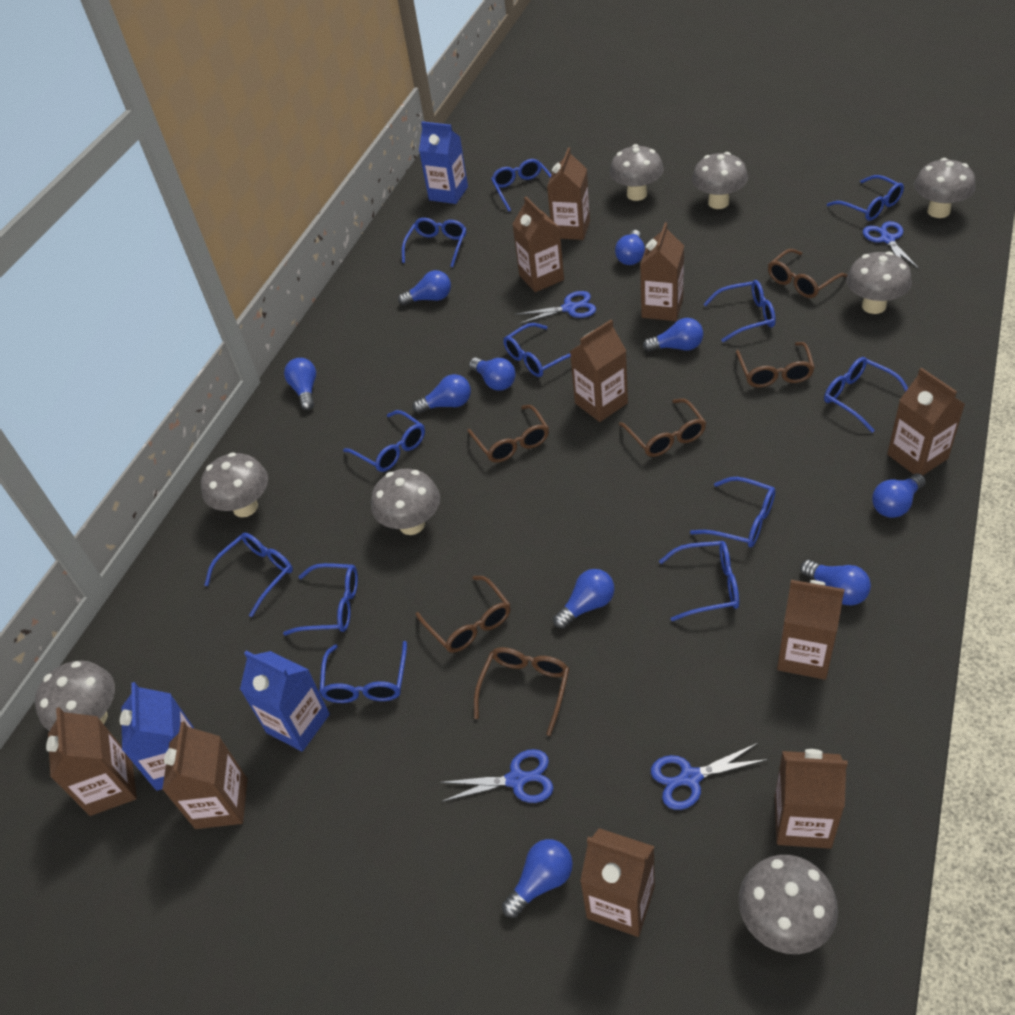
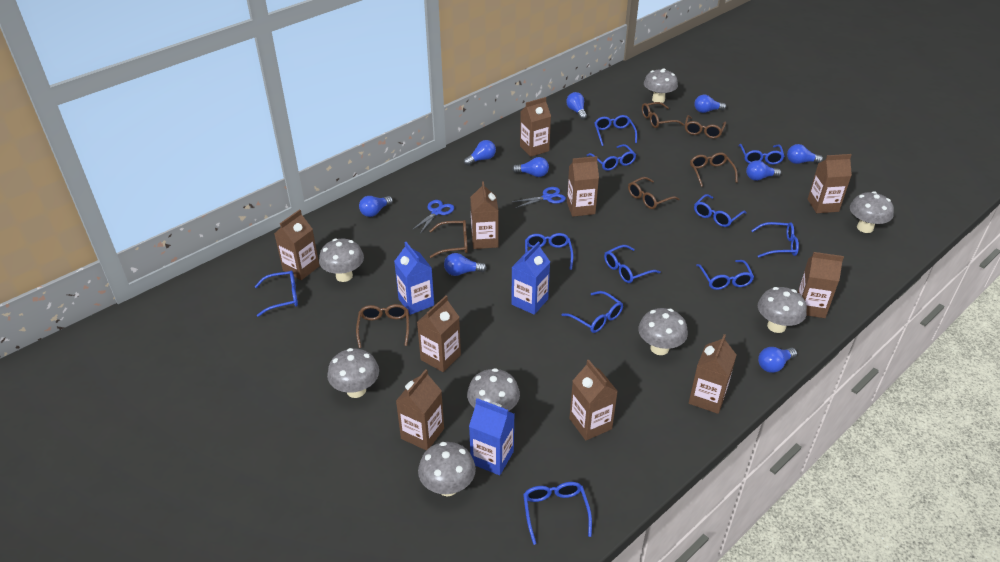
blue glasses: [205,533,293,617] [283,563,358,635] [319,641,407,703] [343,410,425,472] [402,218,466,267] [491,159,551,212] [503,323,571,377] [659,541,739,621] [690,477,775,548] [704,280,776,342] [824,357,908,433] [827,175,904,221] = 12 -> [255,270,298,317] [523,482,592,545] [525,233,573,270] [561,291,623,333] [587,144,636,171] [594,115,637,146] [604,245,661,283] [694,194,746,227] [696,260,754,290] [739,144,784,165] [751,222,799,258] = 11
blue light bulb: [284,358,316,410] [398,270,451,306] [413,374,471,414] [469,358,516,391] [502,839,573,918] [553,569,615,629] [615,230,645,265] [643,318,703,352] [800,560,871,606] [872,473,926,518] = 10 -> [359,196,393,217] [444,253,487,276] [464,140,496,166] [512,157,549,177] [566,92,587,120] [694,95,726,113] [746,160,781,181] [758,347,797,373] [787,144,823,164] = 9
blue scissors: [439,749,553,803] [515,291,596,324] [651,743,768,810] [863,221,919,269] = 4 -> [412,200,454,234] [512,187,566,208] = 2

